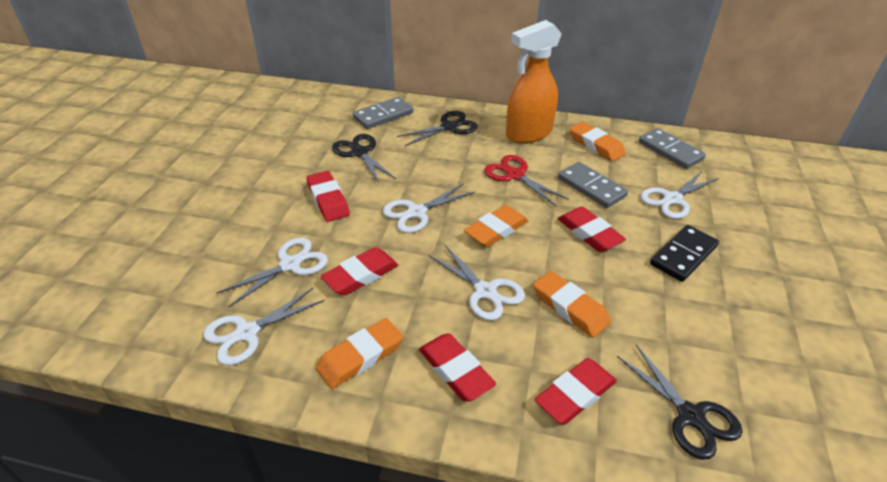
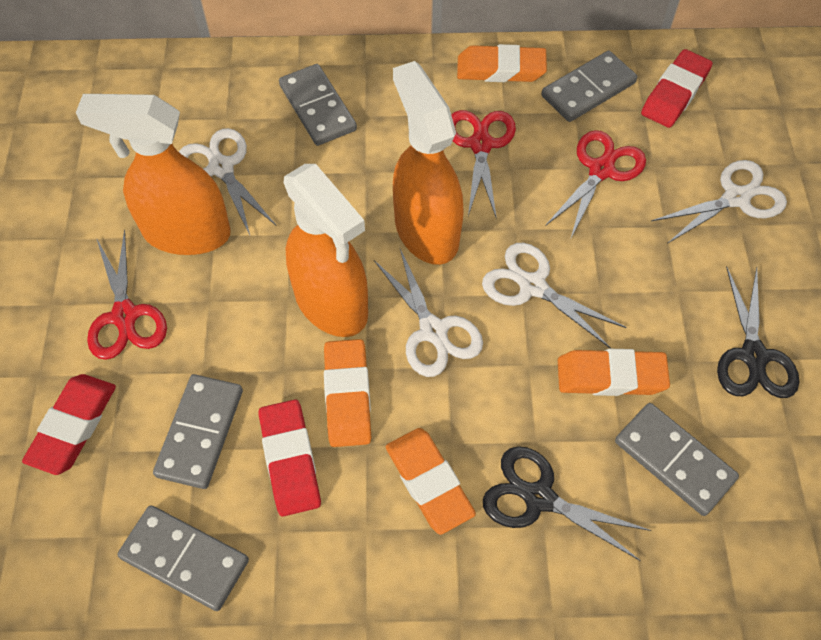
black domino: [650,225,719,282] = 1 -> none = 0
black scissors: [332,134,396,183] [397,111,478,146] [617,345,742,460] = 3 -> [483,446,652,561] [717,267,799,398] = 2
grey domino: [353,97,413,129] [558,162,628,208] [639,128,706,169] = 3 -> [117,505,249,611] [153,374,243,489] [279,64,357,146] [541,51,637,122] [615,403,739,516] = 5
orange spray bottle: [506,20,562,143] = 1 -> [76,94,231,255] [284,164,368,337] [393,61,464,265] = 3
red eraser: [306,171,350,222] [321,247,399,295] [419,333,496,401] [535,358,617,424] [558,207,626,252] = 5 -> [22,374,116,475] [259,400,321,517] [641,49,713,128] = 3
red scissors: [484,155,569,206] = 1 -> [87,229,167,360] [451,110,516,219] [545,130,646,240] = 3
white scissors: [203,288,325,366] [217,238,328,308] [383,183,475,233] [428,244,525,321] [640,171,719,219] = 5 -> [179,128,277,235] [374,249,483,377] [482,243,627,349] [651,160,787,244] = 4

